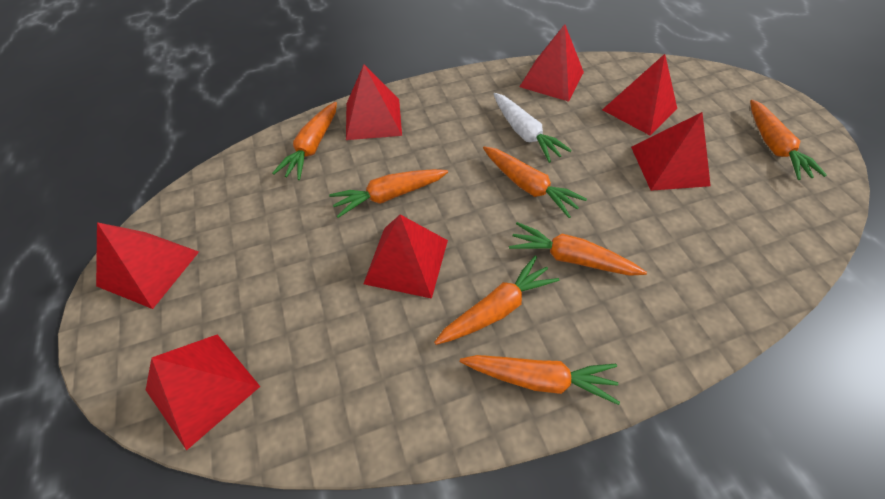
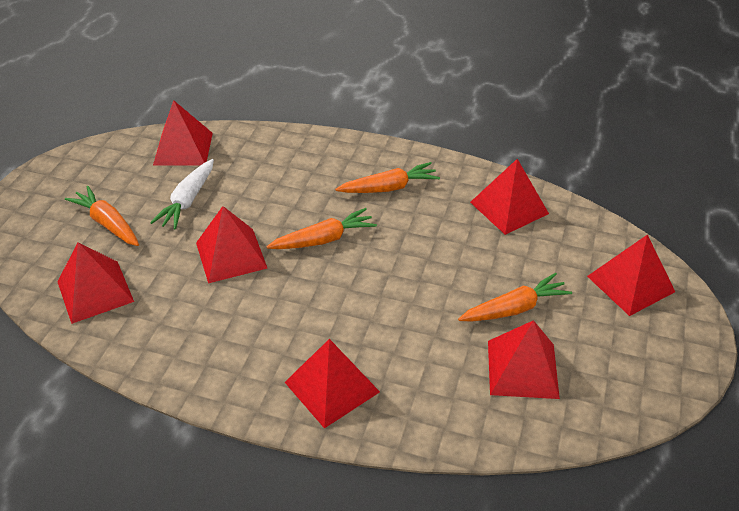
orange carrot: [272,102,337,180] [329,169,448,218] [434,255,559,345] [460,355,620,405] [483,146,587,218] [509,222,647,276] [750,100,827,180] = 7 -> [65,186,139,246] [266,208,377,249] [335,162,440,193] [458,273,572,321] = 4

